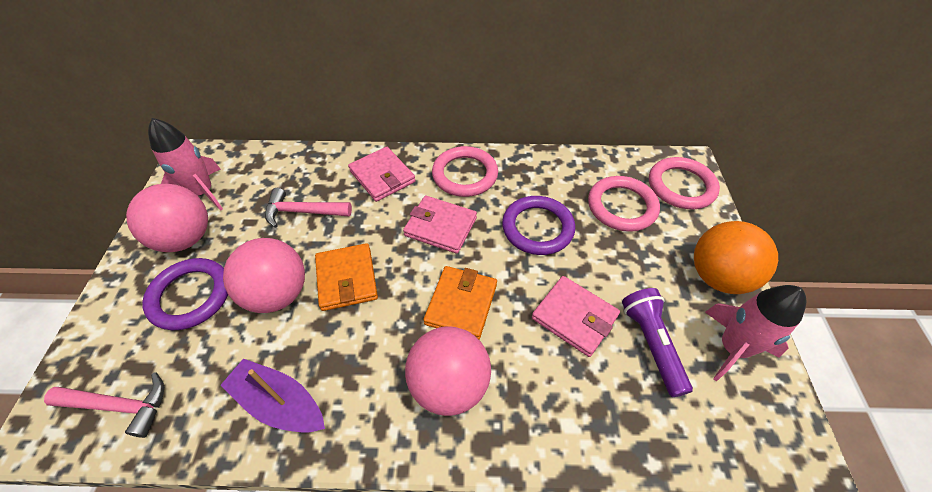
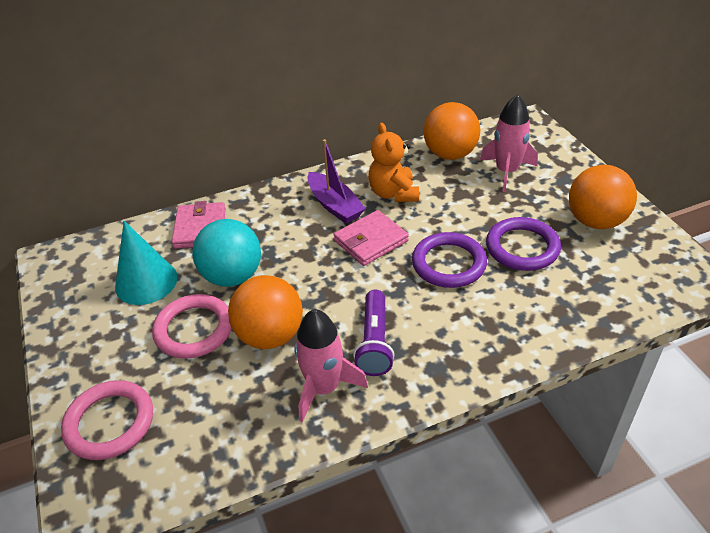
orange ball: [694,221,778,294] = 1 -> [228,275,303,349] [423,102,480,160] [569,165,637,229] = 3
orange teddy bear: none = 0 -> [368,123,419,202] = 1
orange wallet: [315,243,378,311] [423,266,497,339] = 2 -> none = 0
pink ball: [126,184,208,252] [223,238,305,313] [405,326,491,416] = 3 -> none = 0
pink hammer: [44,373,164,438] [265,188,352,228] = 2 -> none = 0
pink ring: [432,146,498,197] [588,176,660,232] [649,157,720,209] = 3 -> [61,380,153,460] [152,294,232,359] = 2
pink wallet: [348,147,416,202] [403,196,477,254] [532,276,620,357] = 3 -> [172,201,226,249] [333,210,409,266] = 2
turquoise ball: none = 0 -> [192,219,261,287] = 1
turquoise cone: none = 0 -> [115,221,178,305] = 1

